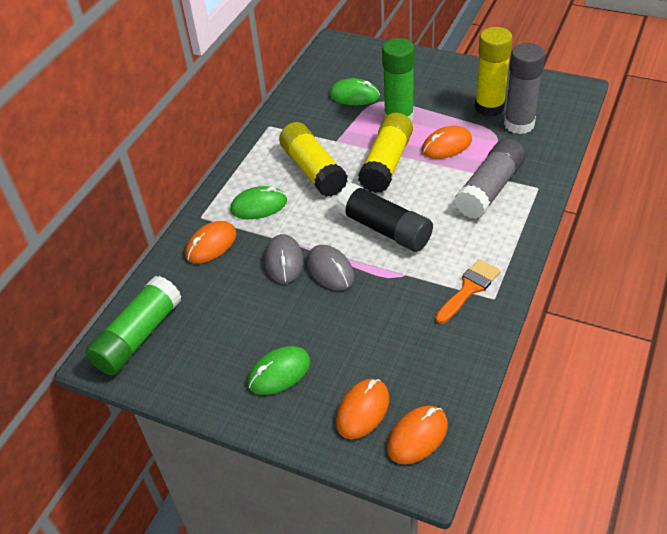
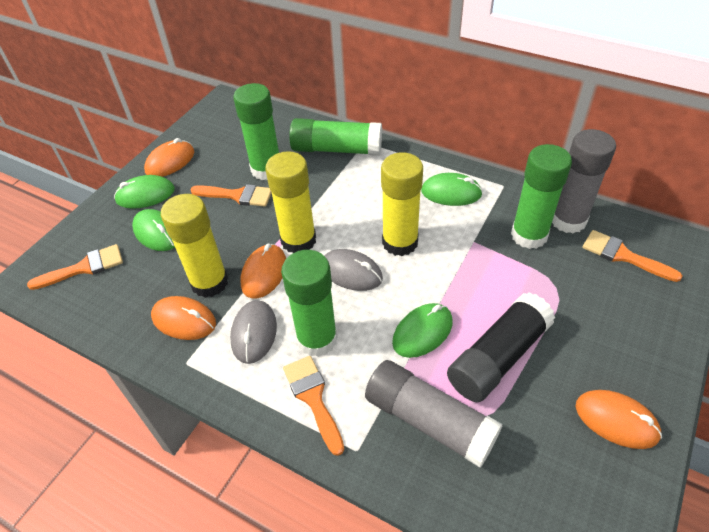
green glue stick: [85,276,182,376] [382,38,415,122] = 2 -> [233,83,279,180] [281,250,337,357] [289,118,382,155] [511,144,572,249] = 4
green mouse: [230,186,287,219] [248,346,311,395] [329,78,380,105] = 3 -> [114,175,175,209] [132,209,175,251] [392,303,453,358] [421,173,483,206] = 4
orange brush: [436,259,501,324] = 1 -> [27,244,123,290] [190,184,272,207] [283,356,344,456] [582,230,682,282] = 4

